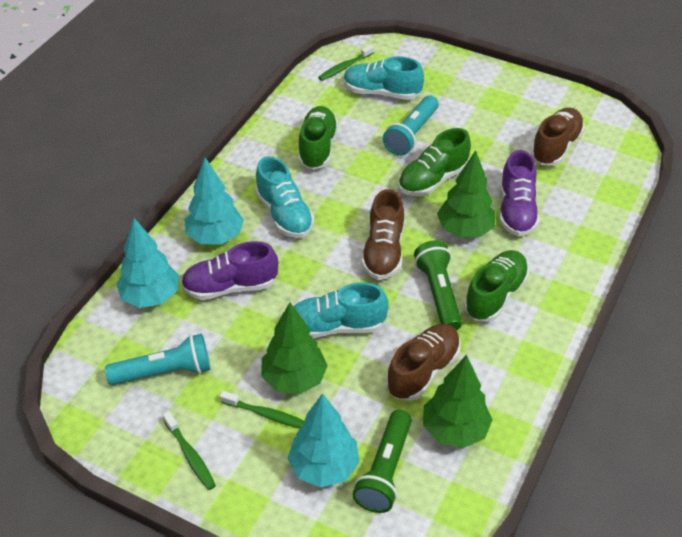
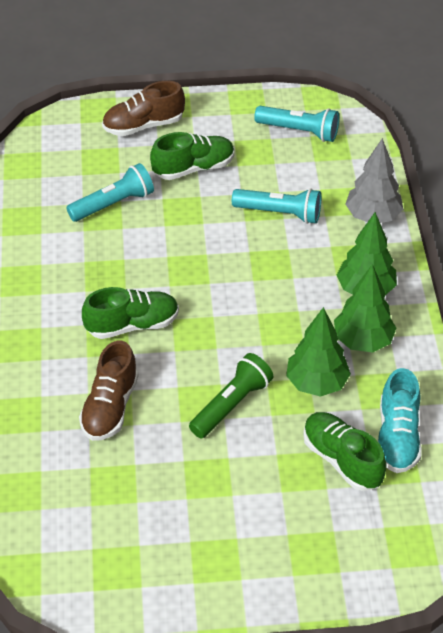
brown shoe: [361,189,404,280] [386,324,461,401] [530,108,585,166] = 3 -> [79,341,139,441] [102,81,185,136] = 2
green flashlight: [352,410,412,513] [414,240,462,331] = 2 -> [189,353,274,438] = 1
green toothbrush: [163,411,216,490] [220,391,304,429] [318,45,374,81] = 3 -> none = 0
grey tree: none = 0 -> [345,138,403,223] = 1
purple shoe: [181,241,278,300] [499,150,539,237] = 2 -> none = 0
turquoise flashlight: [105,334,210,385] [383,96,438,156] = 2 -> [66,163,154,222] [232,188,321,224] [254,106,339,142] = 3
turquoise shoe: [255,156,314,238] [293,282,389,338] [344,56,424,100] = 3 -> [378,368,422,473] = 1
turquoise tree: [116,218,179,308] [185,158,244,245] [287,393,359,488] = 3 -> none = 0

